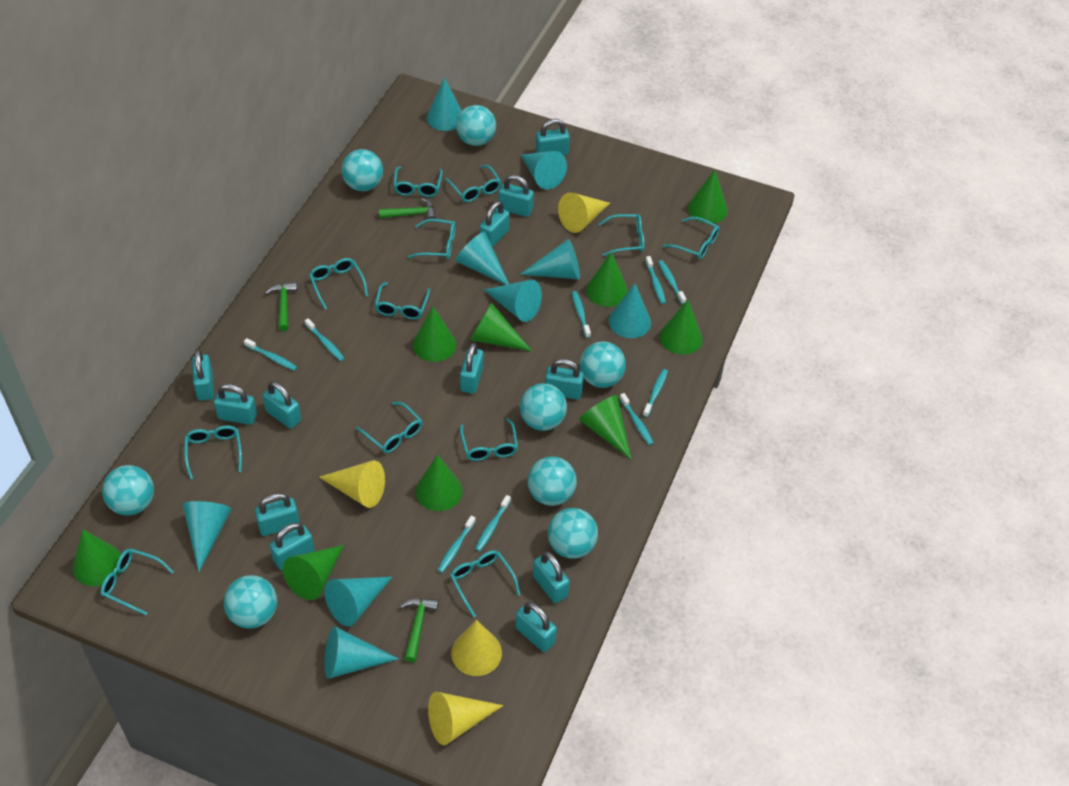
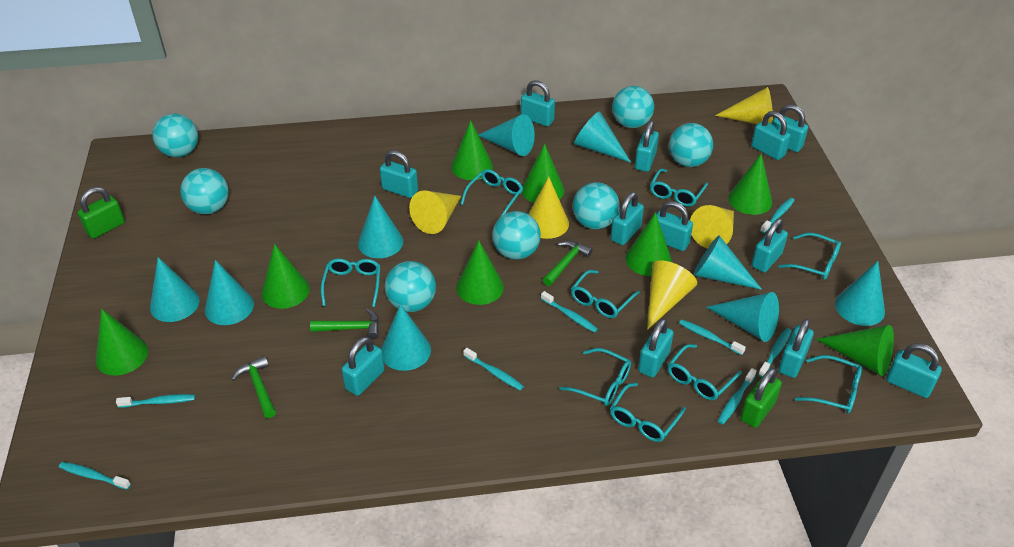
green cone: [73,529,121,586] [283,545,344,600] [413,306,456,362] [416,455,463,511] [470,303,532,351] [579,395,632,460] [586,252,628,307] [660,300,703,355] [688,170,728,223] = 9 -> [96,309,148,376] [261,244,310,309] [451,120,493,180] [456,240,504,305] [522,144,564,203] [626,213,672,276] [728,154,772,215] [816,325,894,376] = 8
green padlock: none = 0 -> [78,187,125,239] [740,368,782,428] = 2
turquoise ball: [102,465,154,515] [224,575,277,629] [341,149,383,191] [456,105,496,146] [520,383,567,431] [528,456,577,506] [548,508,598,559] [580,341,626,388] = 8 -> [152,114,198,157] [180,168,229,214] [385,261,436,312] [492,211,541,259] [573,182,620,229] [612,86,654,128] [669,123,713,167] = 7
turquoise glasses: [101,548,174,615] [184,425,242,479] [309,258,368,309] [356,402,423,453] [375,282,430,320] [393,166,443,197] [408,219,456,259] [445,165,501,202] [450,550,521,617] [460,418,518,461] [599,214,645,256] [663,217,720,259] = 12 -> [321,259,380,307] [461,169,523,217] [559,348,631,406] [571,270,640,318] [610,383,686,442] [650,169,708,207] [668,344,742,400] [779,233,841,280] [795,355,862,413] = 9
turquoise toothbrush: [244,338,297,371] [305,318,345,361] [438,516,476,573] [475,495,511,551] [572,291,591,338] [620,393,654,445] [643,369,668,417] [645,256,666,304] [658,260,686,304] = 9 -> [59,462,131,490] [116,394,195,408] [463,348,524,391] [541,291,598,333] [679,319,746,355] [718,368,757,424] [758,328,792,377] [760,198,795,233] = 8
yellow cone: [319,460,385,508] [428,692,503,745] [451,620,502,676] [558,192,610,233] = 4 -> [409,190,461,234] [529,177,569,239] [647,260,697,330] [690,205,734,249] [715,87,773,124] = 5

